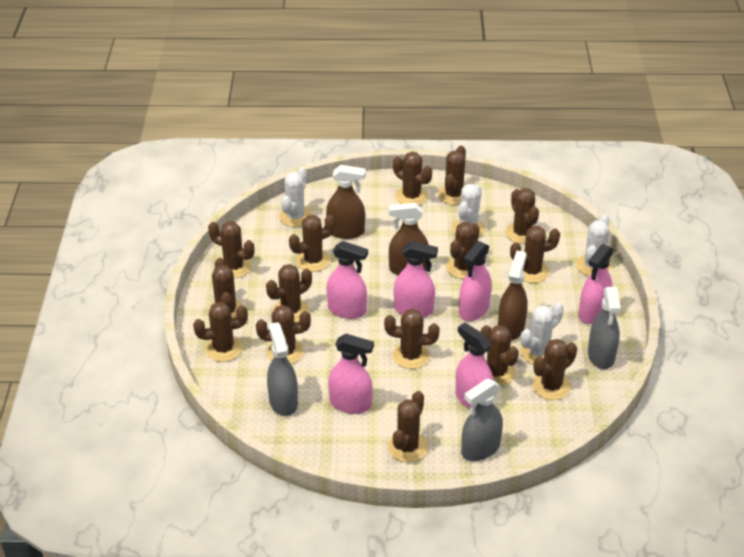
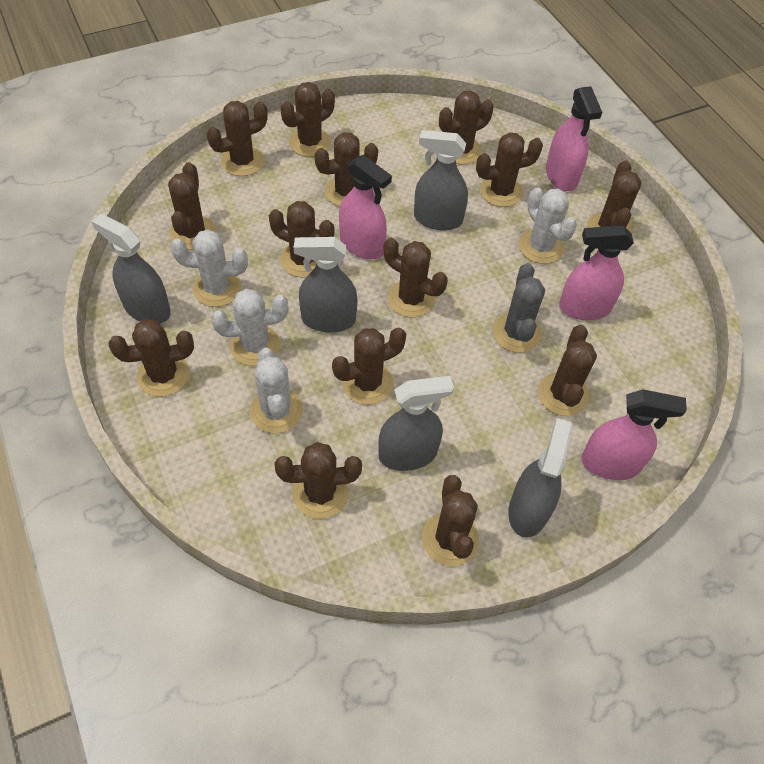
brown cactus: [193,302,248,362] [208,221,255,278] [208,258,243,318] [256,305,311,364] [266,264,312,322] [289,215,335,272] [384,309,440,369] [388,391,428,462] [393,152,432,205] [438,146,466,205] [446,222,480,279] [481,325,519,386] [505,188,539,244] [510,226,560,283] [532,339,577,400] = 15 -> [108,319,194,397] [168,162,216,250] [206,101,268,176] [269,201,334,277] [275,442,362,519] [281,82,335,157] [314,132,378,207] [332,328,406,405] [383,238,448,318] [422,475,479,566] [439,91,493,165] [476,132,543,207] [538,325,597,416] [587,160,642,233] = 14
brown spray bottle: [326,165,366,239] [389,203,429,275] [498,251,528,340] = 3 -> none = 0
grey cactus: none = 0 -> [493,263,545,353] = 1
grey spray bottle: [267,322,298,416] [461,379,503,461] [588,287,621,369] = 3 -> [92,214,171,324] [294,237,358,333] [378,376,454,471] [414,130,468,230] [508,418,573,538] = 5
pink spray bottle: [326,241,368,319] [328,334,374,414] [394,241,438,318] [456,323,494,409] [459,241,492,321] [579,244,613,324] = 6 -> [339,155,392,259] [546,86,602,191] [559,226,634,320] [581,389,687,480] = 4

